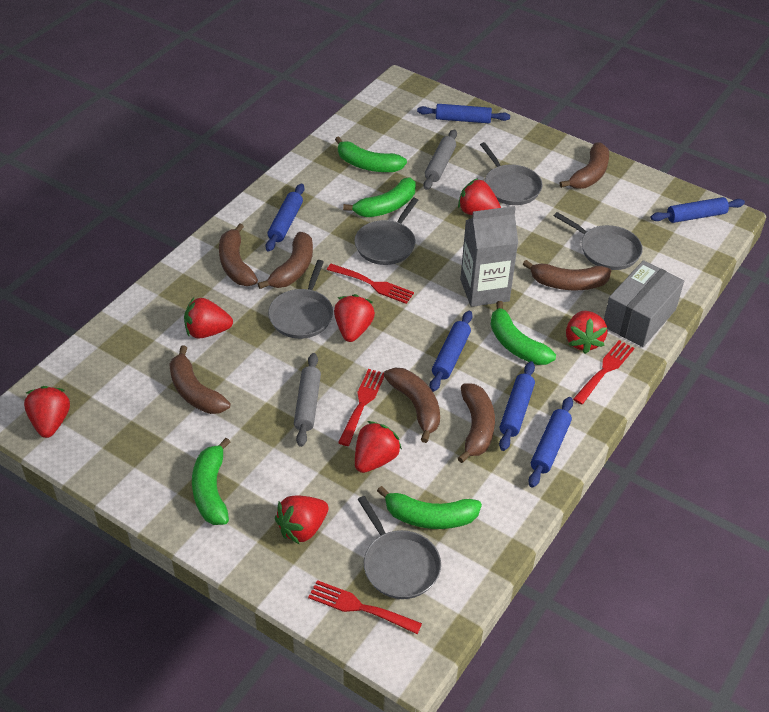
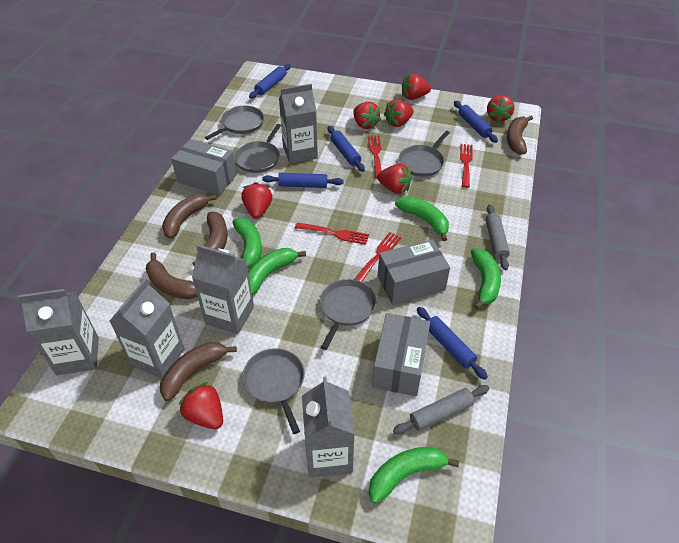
blue rolling pin: [266,184,304,252] [417,104,510,123] [430,311,473,392] [499,361,535,451] [528,397,573,488] [651,197,745,223] = 6 -> [249,64,291,99] [262,173,344,188] [328,126,365,172] [417,307,488,380] [454,101,498,143] = 5
brown banana: [169,345,231,414] [219,223,258,286] [258,232,313,289] [384,367,440,443] [458,384,495,463] [523,260,611,290] [560,142,609,189] = 7 -> [146,252,197,299] [160,342,237,401] [162,194,217,239] [192,212,227,266] [507,116,533,155] = 5
grey box: [604,260,684,347] = 1 -> [171,139,237,195] [372,313,430,396] [378,239,450,305] = 3
grey carton: [460,206,518,307] = 1 -> [18,289,99,375] [110,278,185,379] [192,245,254,334] [279,84,318,164] [302,376,355,478] = 5

